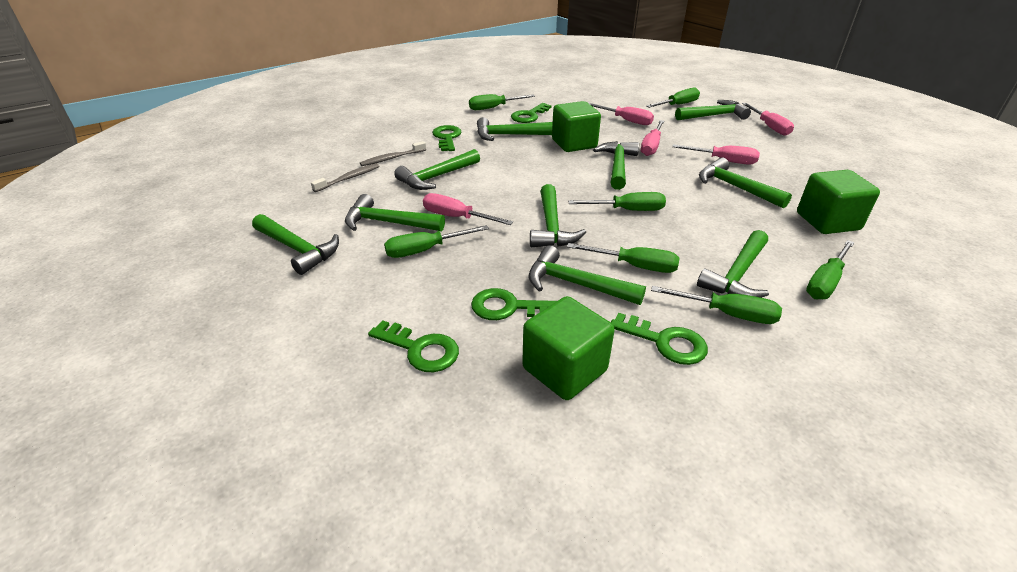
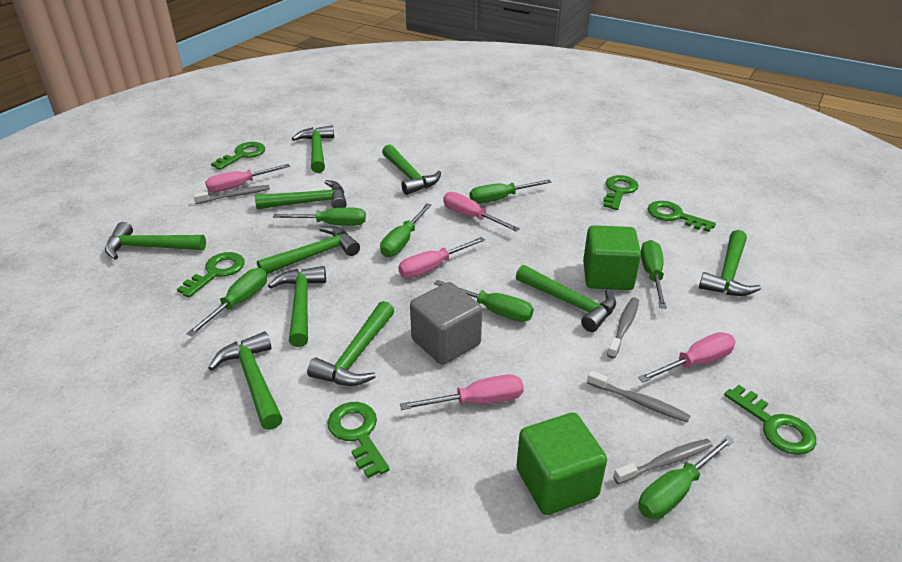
green cube: [522,296,615,400] [552,101,601,152] [797,170,880,234] = 3 -> [517,413,607,515] [583,225,641,290] = 2
green key: [368,320,459,372] [432,125,461,151] [471,288,557,320] [511,103,552,123] [611,313,708,365] = 5 -> [177,252,245,298] [211,142,265,170] [327,402,390,478] [603,175,639,210] [648,201,716,232] [724,385,816,455] = 6
grey cube: none = 0 -> [410,282,482,365] = 1
grey toothbrush: [311,163,380,192] [360,141,426,166] = 2 -> [193,185,270,204] [587,371,691,423] [607,297,639,358] [613,439,713,484] = 4

